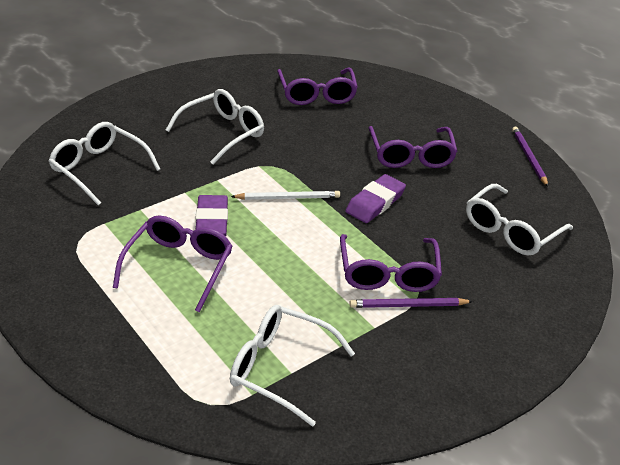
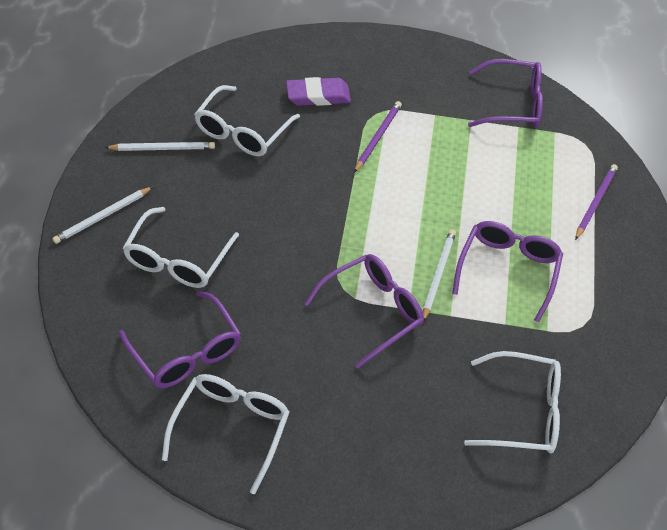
purple eraser: [196,195,228,236] [346,174,406,223] = 2 -> [286,77,351,106] = 1
white pencil: [231,191,340,200] = 1 -> [52,187,153,244] [105,142,215,151] [423,229,456,320] = 3

